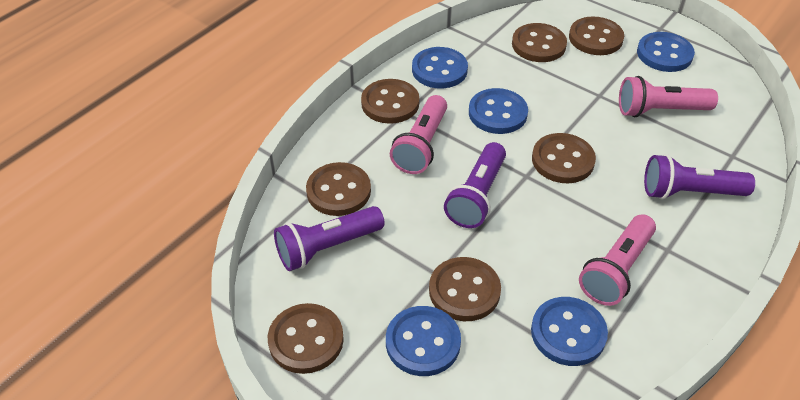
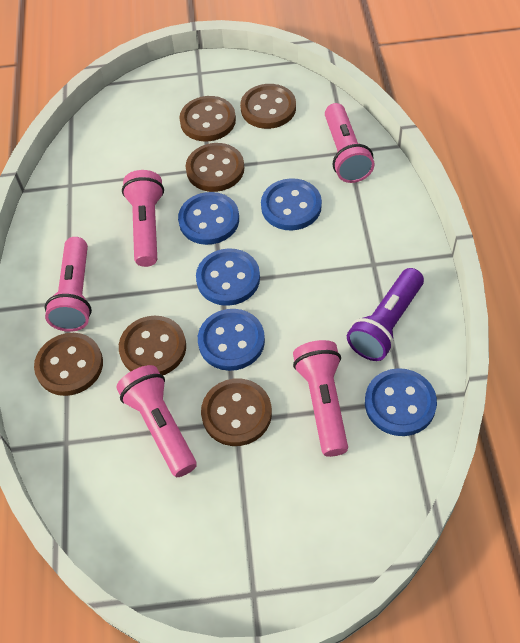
brown button: [268,303,344,374] [306,162,371,216] [361,79,419,124] [429,257,501,321] [512,23,567,62] [532,133,596,183] [569,16,624,55] = 7 -> [34,333,103,396] [119,316,186,375] [179,96,236,141] [186,143,244,192] [201,378,272,446] [240,84,296,129] = 6
pink flashlight: [390,95,447,174] [579,214,656,306] [619,76,718,117] = 3 -> [45,237,92,332] [116,365,196,477] [122,170,164,267] [293,340,348,457] [325,103,375,183] = 5
purple flashlight: [274,206,385,271] [444,142,506,228] [644,154,755,200] = 3 -> [347,268,424,361] = 1

